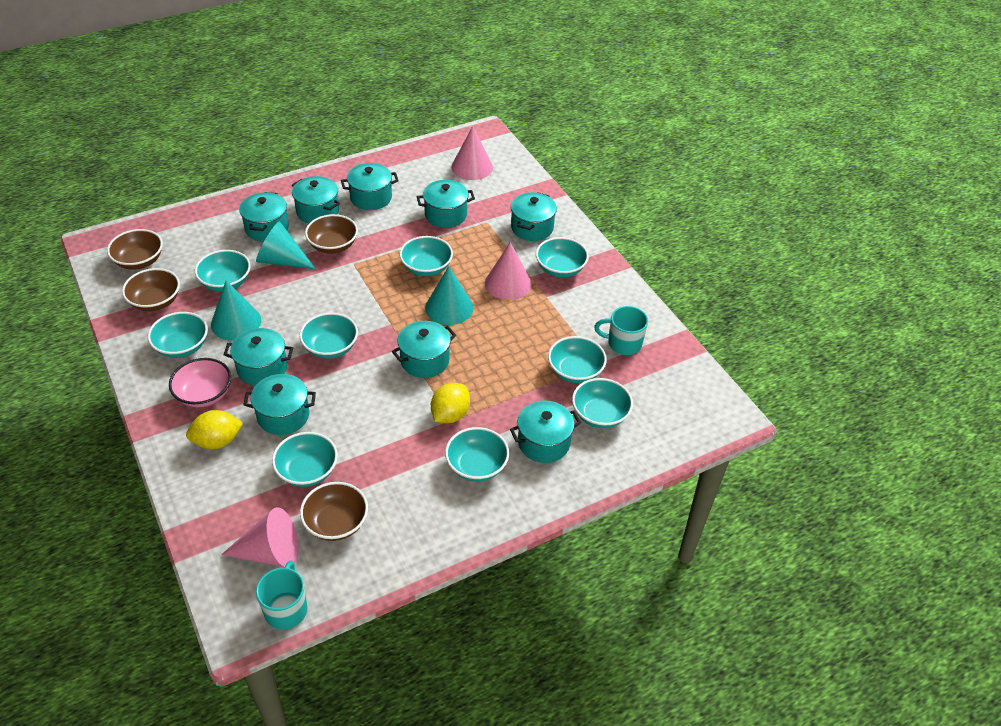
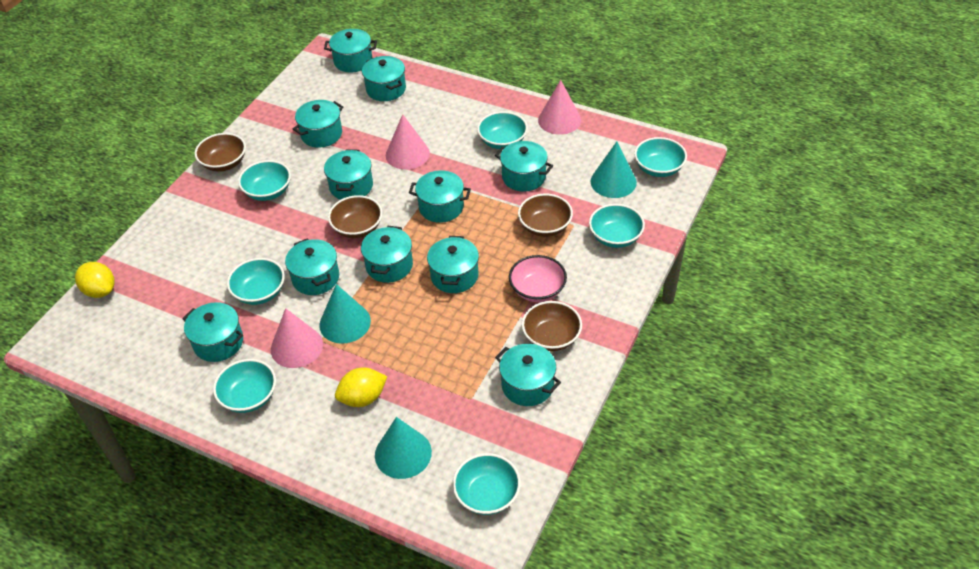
turquoise bowl: [148,312,208,358] [195,250,251,291] [272,432,338,487] [299,313,358,359] [400,236,453,276] [445,427,509,481] [536,237,589,277] [548,336,607,383] [572,378,633,428] = 9 -> [213,359,276,413] [227,258,285,305] [238,160,291,201] [453,453,521,515] [477,111,528,149] [589,204,645,248] [634,137,687,177] = 7
turquoise mug: [256,561,308,629] [594,306,648,355] = 2 -> none = 0
turquoise pot: [223,328,293,386] [239,192,289,242] [243,374,316,435] [292,176,340,223] [341,163,399,210] [392,321,456,378] [417,180,475,228] [510,401,581,463] [511,192,557,241] = 9 -> [182,302,243,362] [285,239,339,295] [293,100,343,147] [324,29,377,72] [324,149,373,200] [361,226,413,283] [362,56,406,101] [409,170,471,223] [427,236,479,293] [495,141,553,192] [495,344,561,406] = 11

